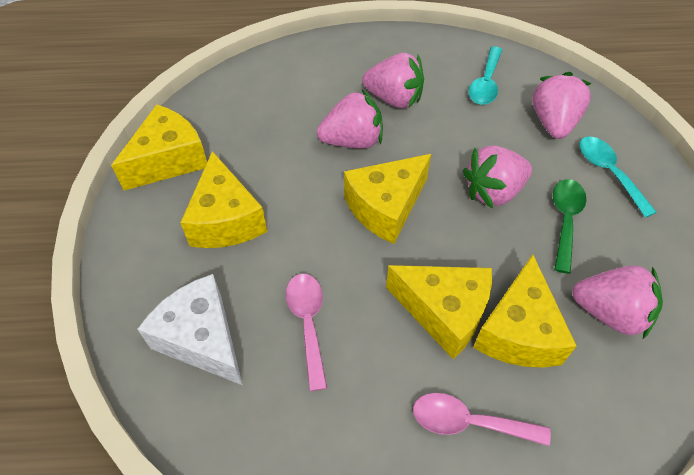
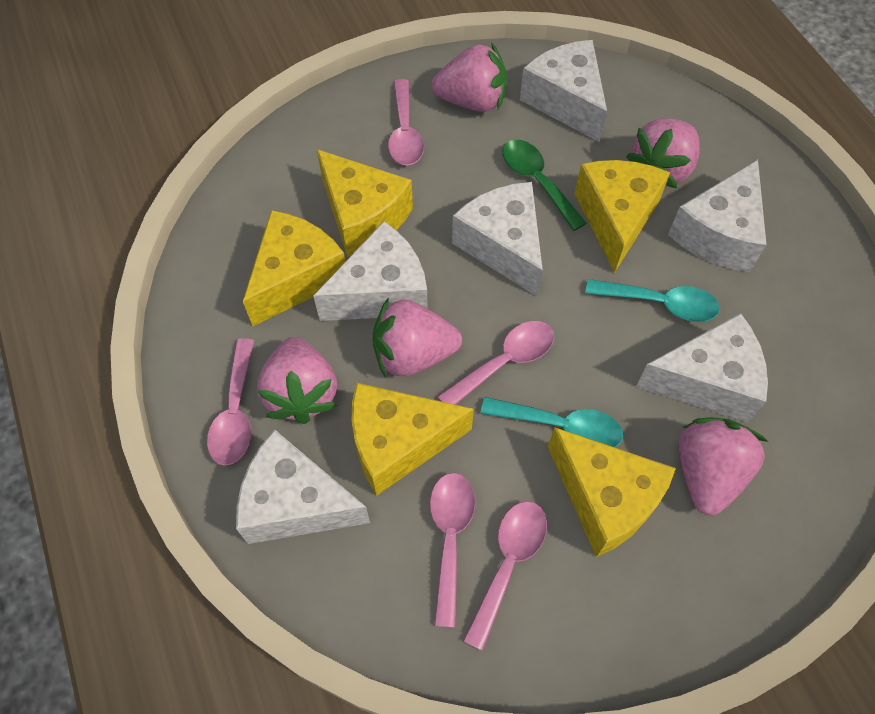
pink spoon: [286,274,327,391] [413,393,551,446] = 2 -> [207,338,254,466] [388,79,424,165] [430,473,475,627] [437,321,554,405] [463,501,547,651] = 5
white cheese: [137,274,243,386] = 1 -> [236,429,370,544] [313,221,428,321] [452,182,543,296] [520,40,607,142] [636,313,768,423] [668,160,767,272] = 6

